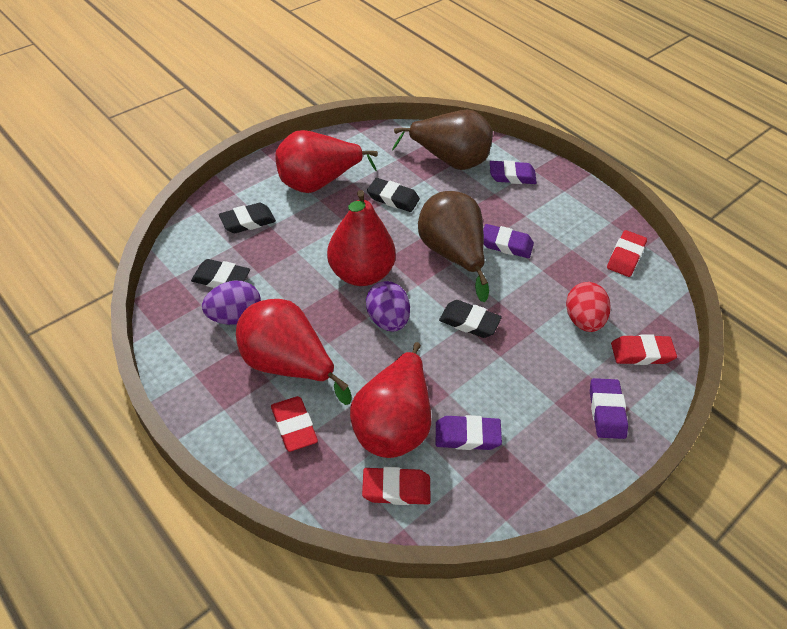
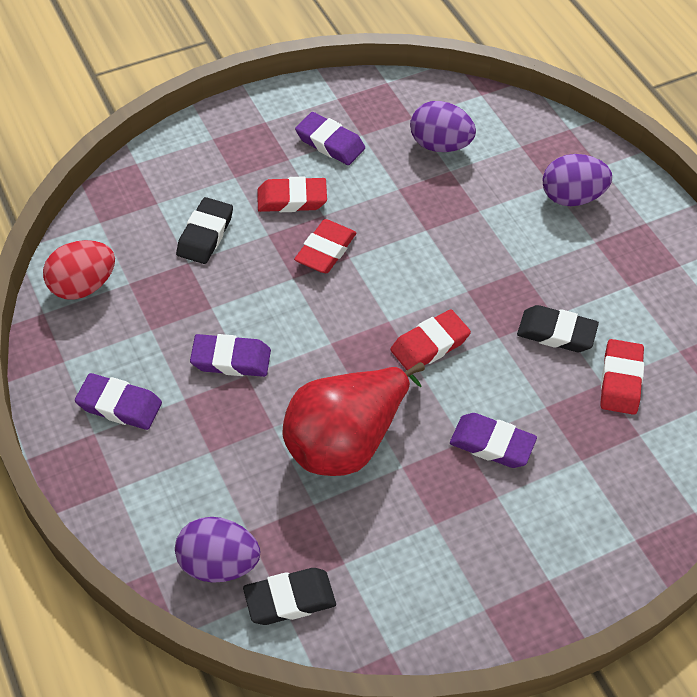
black eraser: [191,259,250,288] [219,203,276,233] [367,178,420,212] [439,300,502,338] = 4 -> [176,197,233,264] [243,568,336,625] [517,305,599,352] = 3
brown pear: [392,110,493,170] [418,191,489,302] = 2 -> none = 0
purple egg: [202,281,261,325] [366,281,410,331] = 2 -> [175,517,260,583] [410,101,476,152] [543,154,612,206] = 3
red pear: [236,299,352,405] [275,130,378,193] [327,190,396,286] [350,342,431,458] = 4 -> [282,362,425,476] = 1

